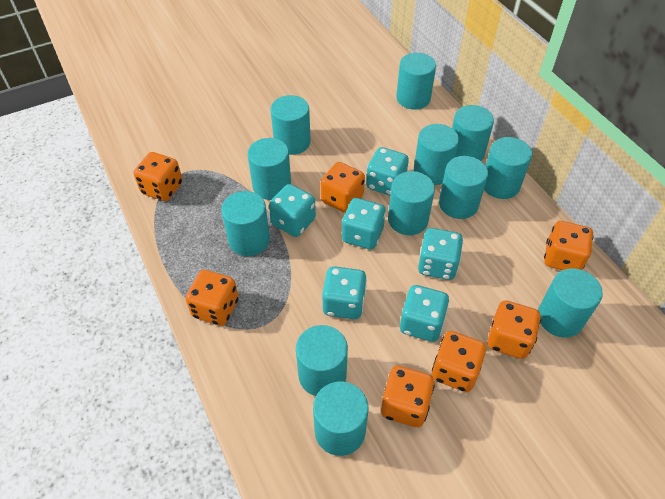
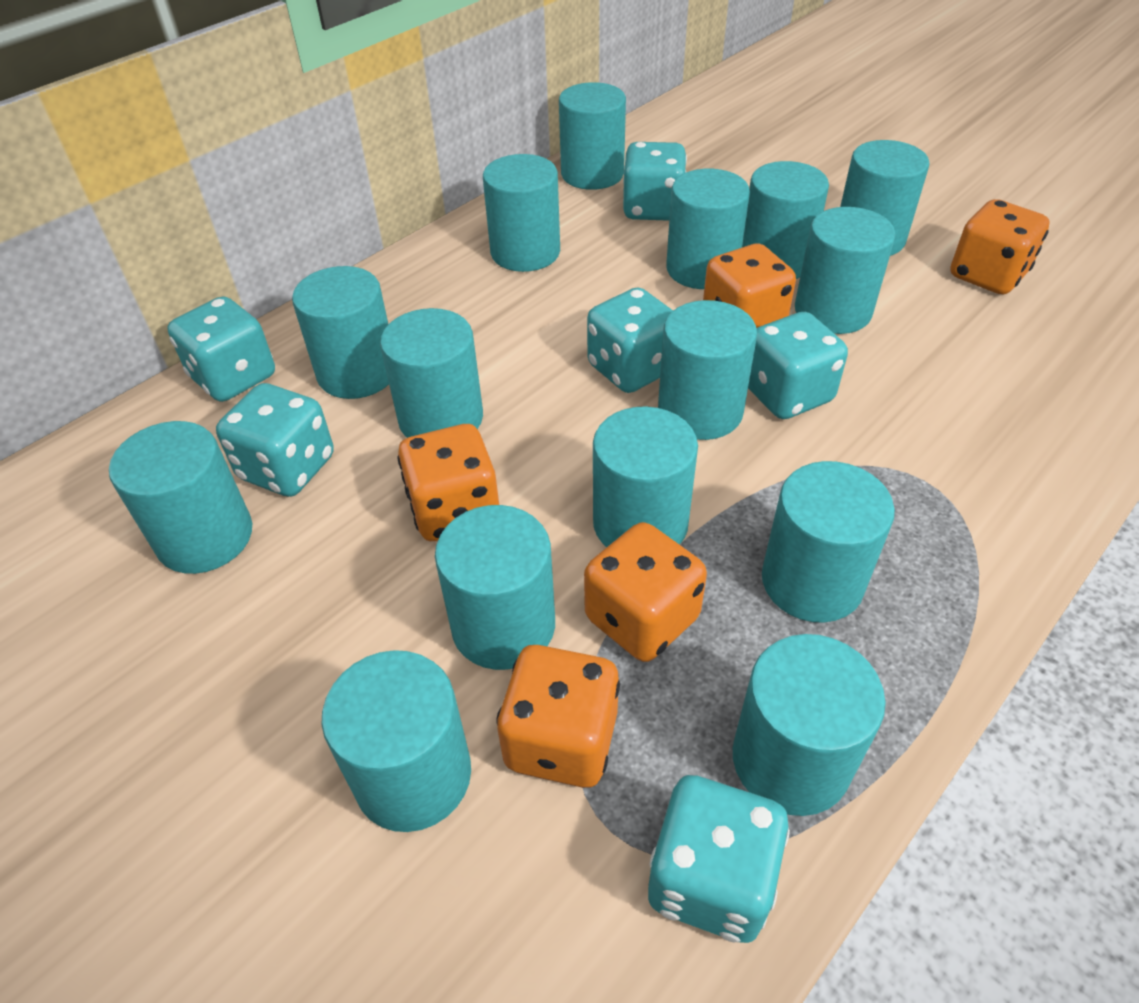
orange dice: [134,152,183,201] [185,270,239,326] [321,162,365,213] [381,366,435,427] [432,331,486,392] [488,300,541,359] [544,221,593,270] = 7 -> [397,424,499,541] [496,645,620,788] [584,522,707,662] [703,243,796,328] [950,199,1050,294] = 5
turquoise cylinder: [221,191,270,256] [247,138,291,200] [271,95,311,155] [296,325,348,396] [313,382,368,456] [388,171,435,235] [396,53,436,110] [414,124,459,185] [439,156,488,219] [452,105,494,161] [484,137,532,199] [538,268,603,338] = 12 -> [109,421,252,574] [292,266,389,399] [322,650,471,832] [380,308,483,438] [435,505,555,670] [483,154,560,272] [559,82,626,190] [593,406,698,547] [658,300,757,440] [666,169,750,289] [733,634,886,816] [742,161,829,279] [762,461,895,623] [795,207,895,334] [840,140,930,256] = 15

